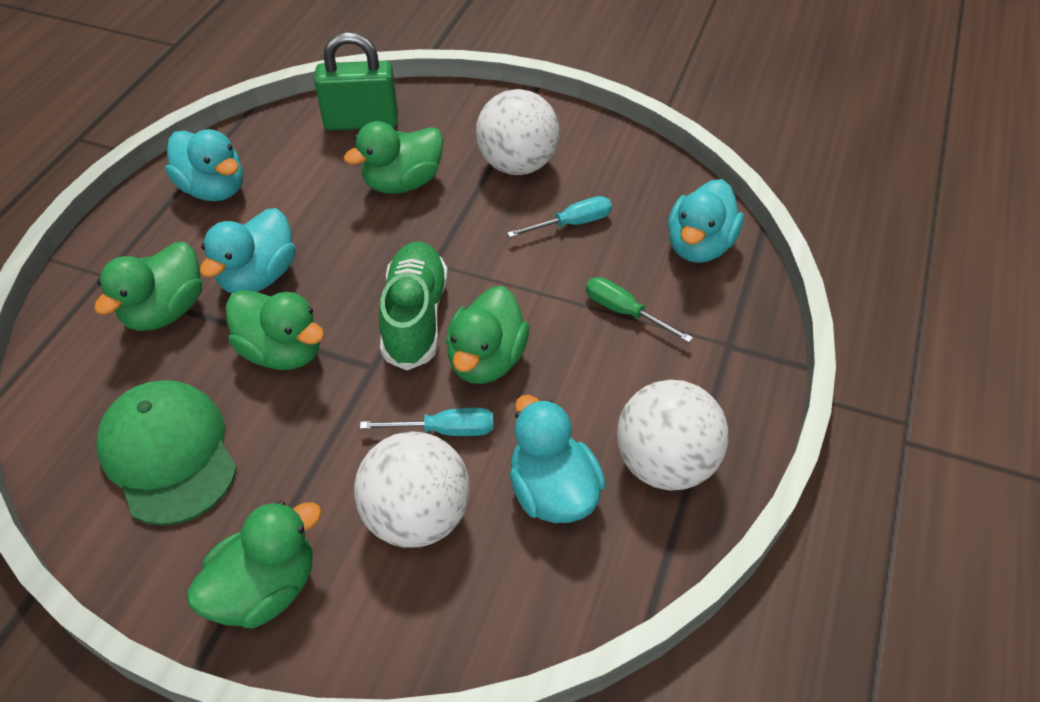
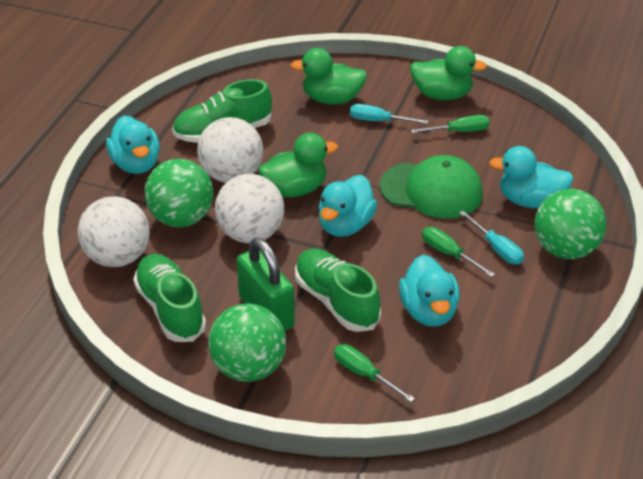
green ball: none = 0 -> [144,159,213,227] [208,303,286,382] [534,189,606,259] = 3
green duck: [94,242,202,331] [187,501,322,628] [226,290,324,370] [343,121,443,194] [446,286,529,384] = 5 -> [259,133,338,197] [290,48,367,105] [410,46,487,100] = 3
green screwdriver: [586,277,693,343] = 1 -> [334,344,415,402] [411,115,489,133] [422,227,495,277] = 3
green shoe: [379,241,448,370] = 1 -> [133,254,206,342] [172,79,272,143] [295,249,381,332] = 3

